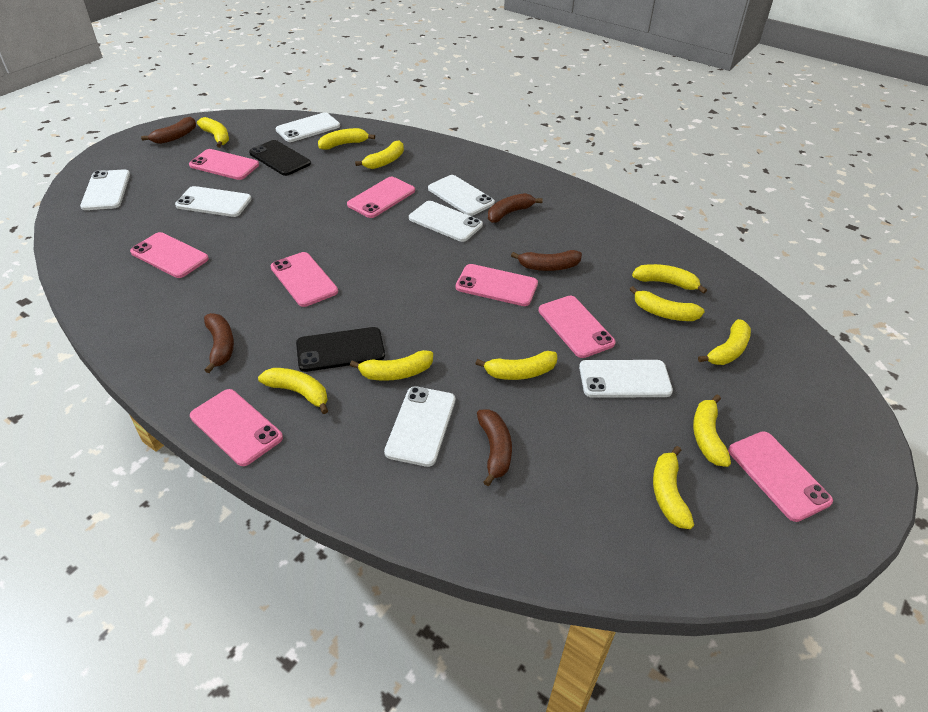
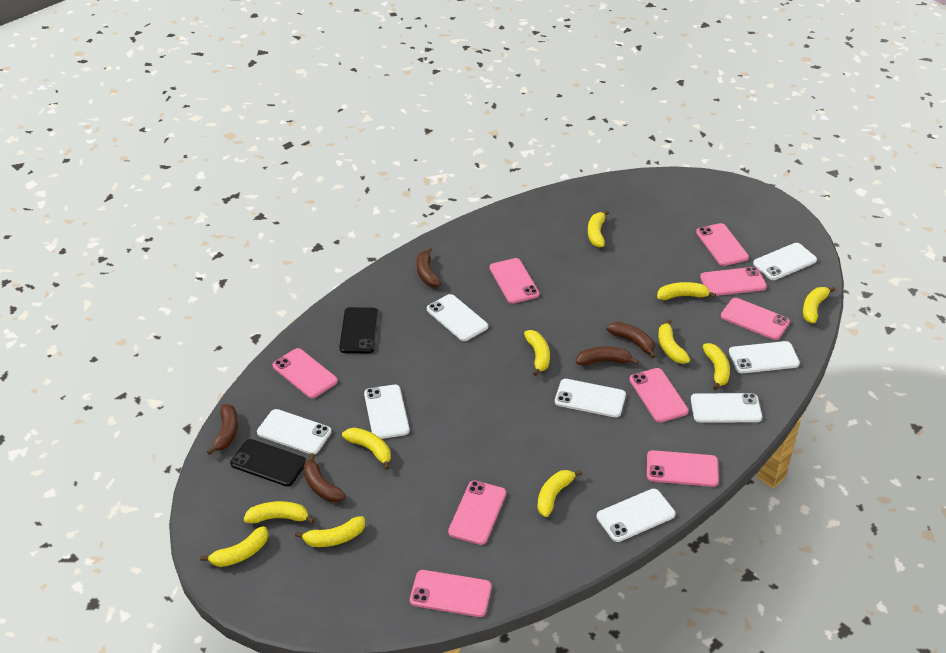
pink phone: [130,232,209,278] [189,149,259,180] [190,389,283,466] [271,252,338,307] [347,177,415,218] [456,264,538,306] [539,296,616,358] [728,431,833,522] = 8 -> [273,348,338,398] [410,570,492,617] [448,480,506,545] [490,258,540,304] [629,368,689,422] [647,450,719,487] [696,223,749,266] [700,267,767,296] [721,298,790,340] = 9
white phone: [80,169,130,210] [175,186,252,217] [276,112,340,142] [384,386,455,467] [409,201,483,242] [428,175,495,216] [579,360,673,398] = 7 -> [257,409,332,454] [364,385,410,439] [427,294,488,341] [555,379,626,418] [597,489,675,542] [691,393,762,423] [729,341,800,373] [753,243,817,280] = 8

